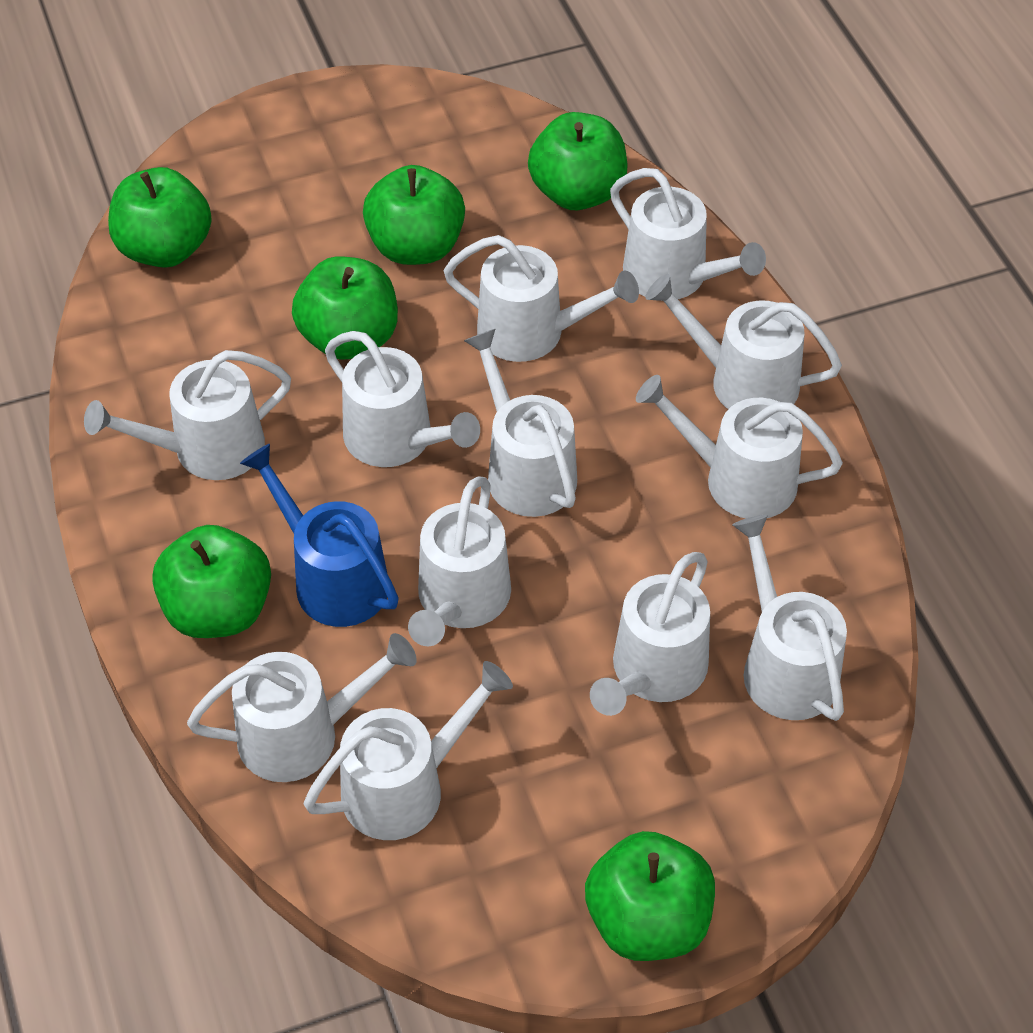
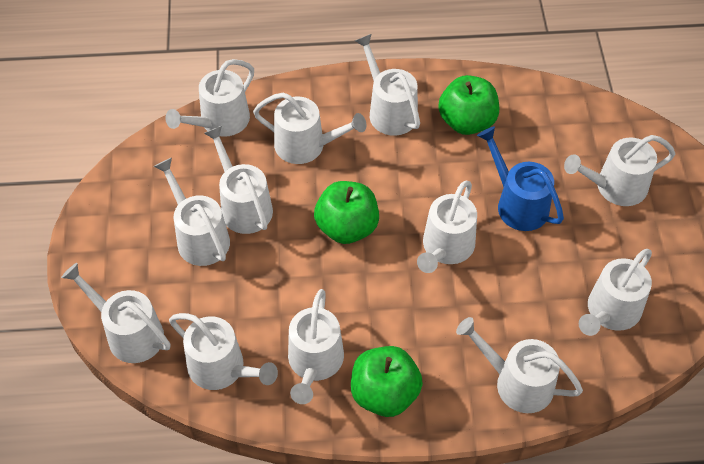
green apple: [108,167,212,268] [152,525,271,638] [292,256,398,360] [363,165,465,265] [528,112,628,210] [585,831,715,961] = 6 -> [314,181,379,244] [351,346,423,417] [438,75,499,135] = 3

